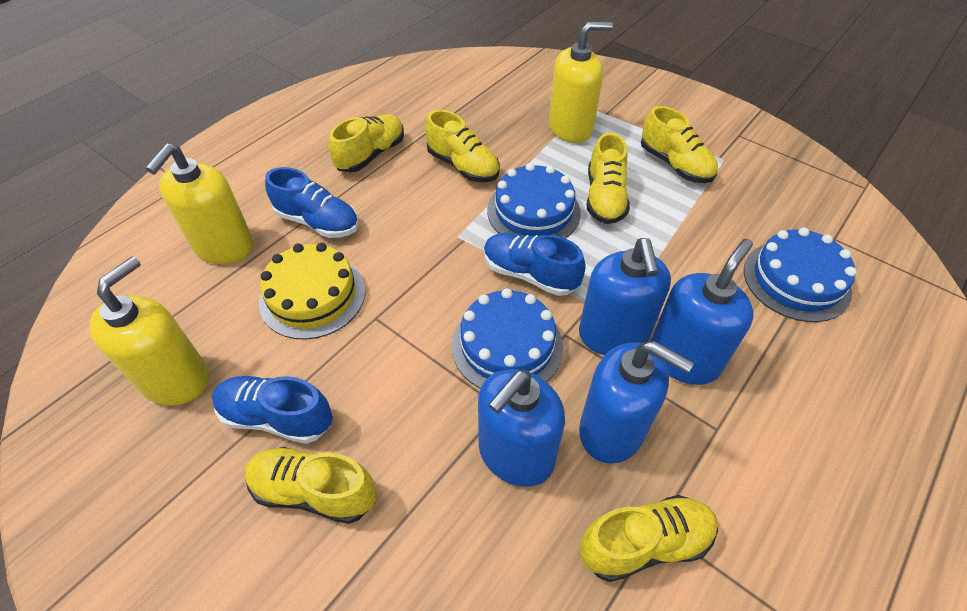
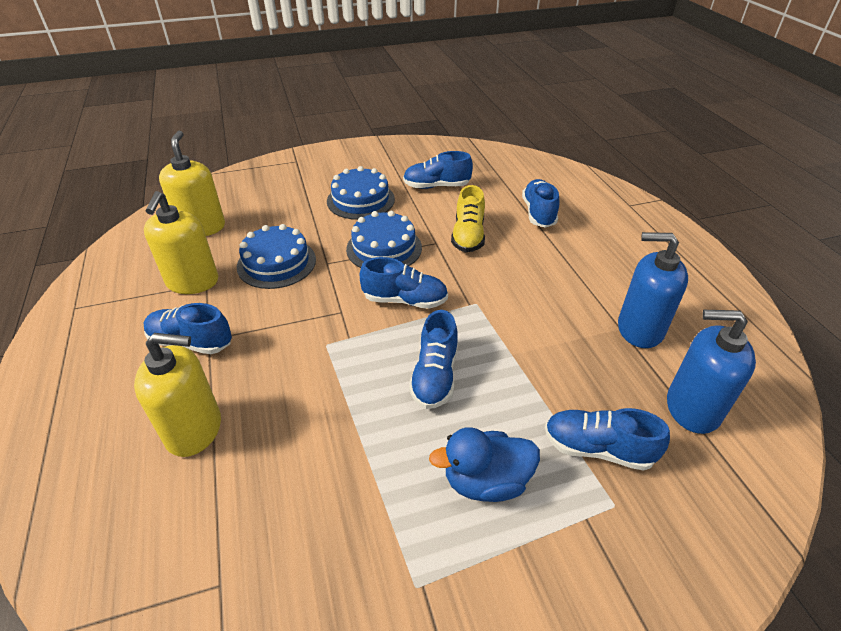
blue duck: none = 0 -> [429,427,540,502] = 1
blue shoe: [212,376,333,444] [265,167,359,238] [484,233,586,296] = 3 -> [143,303,232,354] [360,257,448,309] [403,151,473,189] [409,310,458,409] [522,179,559,228] [545,408,670,471] = 6
blue soap dispenser: [478,369,565,487] [579,238,671,355] [579,341,694,464] [650,239,754,385] = 4 -> [618,232,688,348] [667,310,756,434] = 2
yellow cake: [259,243,365,340] = 1 -> none = 0
yellow shoe: [244,447,376,524] [329,114,404,172] [425,110,500,182] [579,495,718,582] [587,132,630,224] [641,106,718,183] = 6 -> [451,185,485,252] = 1

